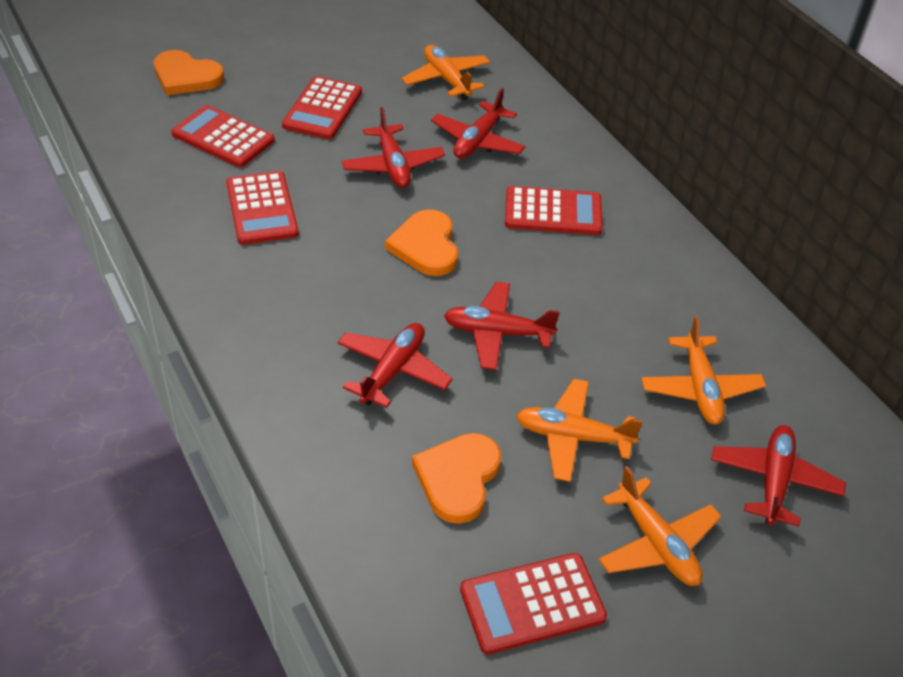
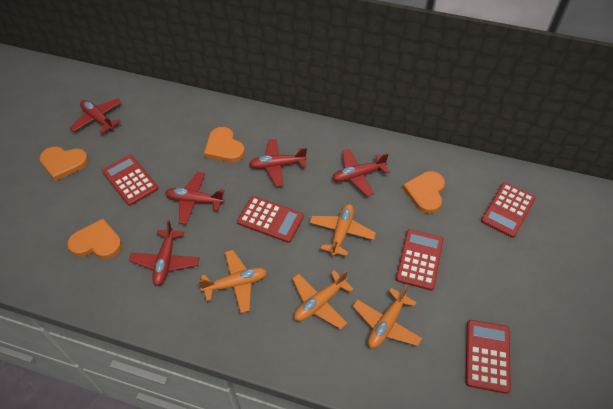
orange heart: [154,50,224,95] [385,209,458,276] [412,433,501,524] = 3 -> [39,147,89,181] [67,219,122,259] [204,127,245,162] [403,171,445,214] = 4

